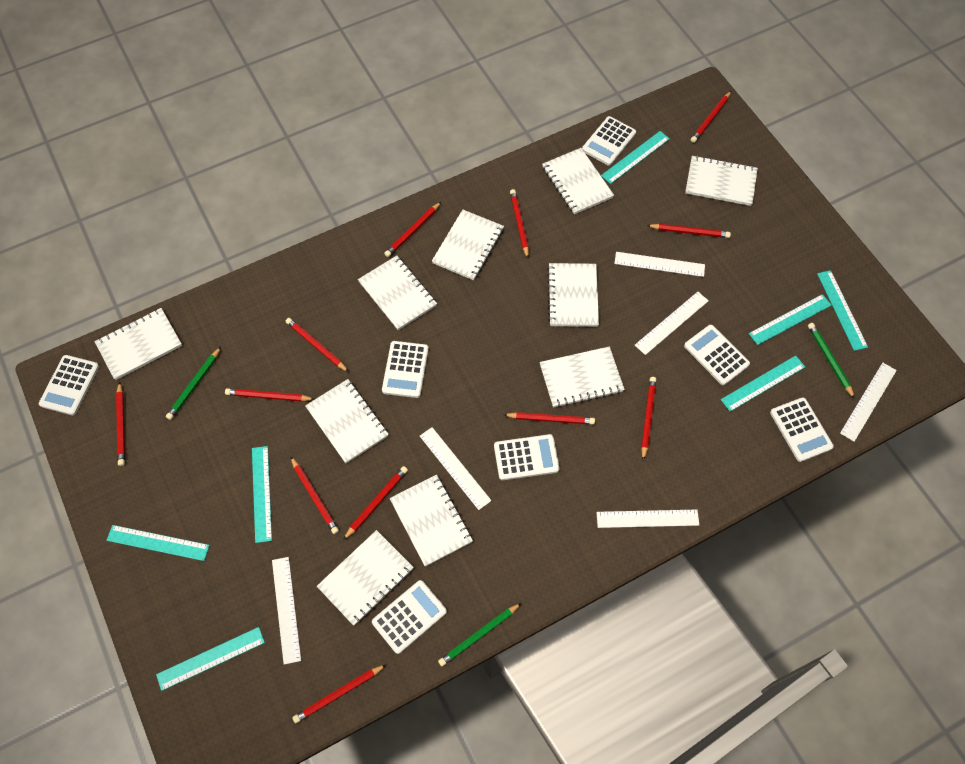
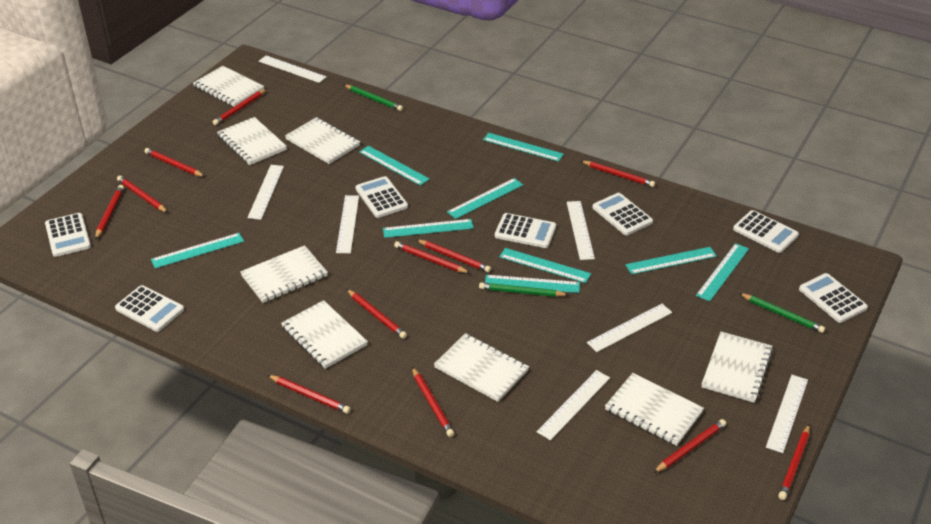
turquoise ruler: [106,525,210,561] [156,627,265,691] [252,446,272,543] [601,131,670,184] [721,355,805,412] [749,294,831,345] [817,270,868,351] = 7 -> [151,233,244,268] [359,146,429,186] [383,219,474,238] [447,178,523,219] [483,133,564,162] [485,275,580,293] [499,248,591,283] [626,247,717,275] [696,243,749,301] = 9
white notebook: [95,308,182,380] [305,379,389,463] [317,530,414,626] [358,256,437,330] [390,475,473,567] [432,210,504,280] [540,346,625,408] [542,148,614,214] [547,263,599,327] [685,155,758,206] = 10 -> [193,66,264,107] [217,117,287,165] [240,245,328,303] [281,300,368,369] [285,117,360,164] [434,333,529,402] [605,373,704,446] [702,332,773,403] = 8
white ruler: [272,557,301,665] [420,427,492,510] [596,510,699,528] [614,252,705,277] [635,292,709,355] [840,363,897,442] = 6 -> [247,165,284,220] [259,55,327,83] [336,195,359,253] [537,370,610,440] [567,201,595,260] [587,304,672,352] [766,375,808,453] = 7

